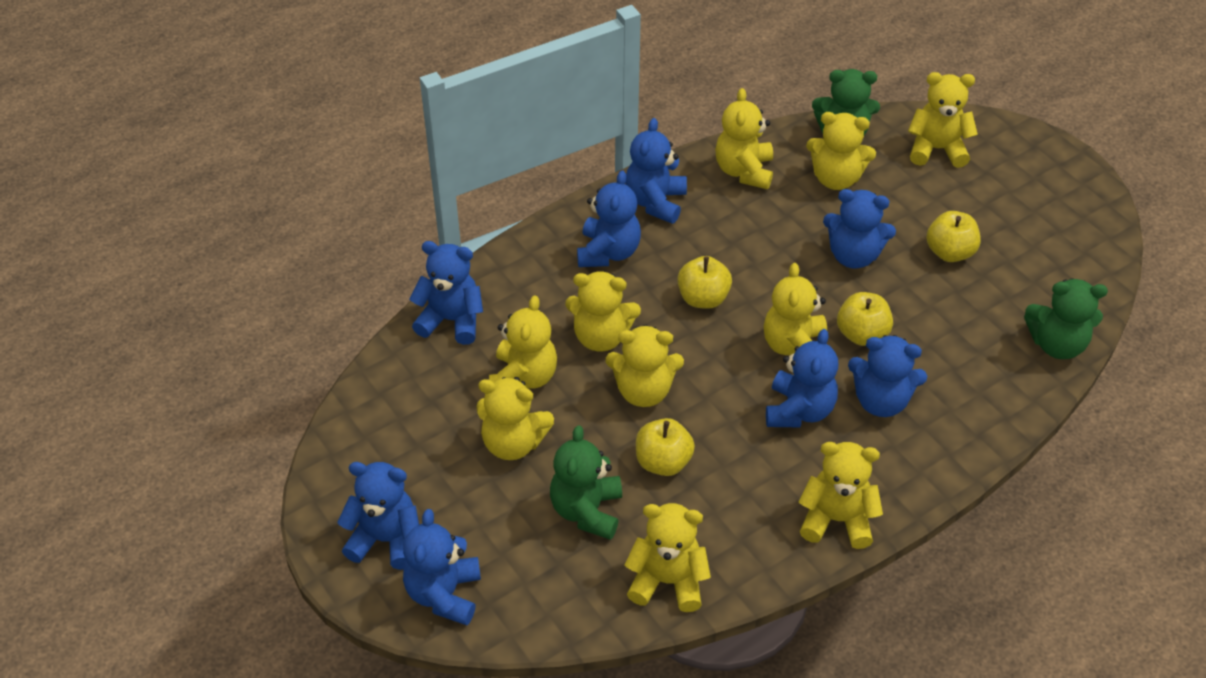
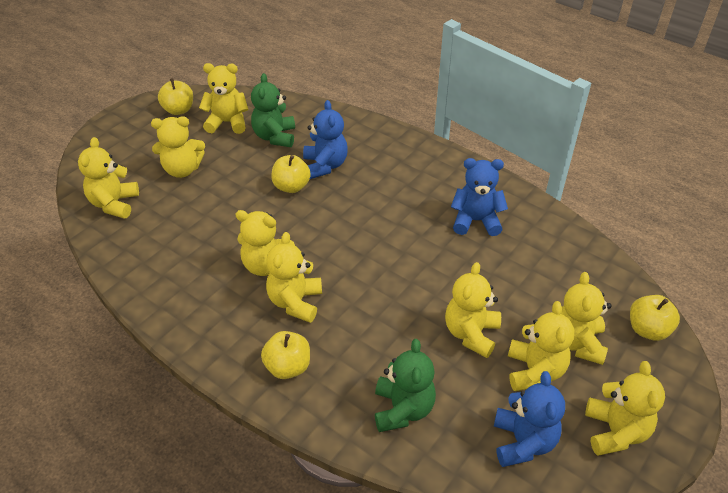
blue teddy bear: [337,462,419,570] [403,509,481,625] [409,241,483,345] [577,170,641,267] [625,118,687,224] [766,329,838,427] [823,189,896,269] [848,335,927,417] = 8 -> [303,100,348,179] [451,158,508,236] [494,371,565,467] = 3
green teddy bear: [550,425,622,540] [812,69,880,135] [1024,278,1108,359] = 3 -> [251,73,295,147] [375,339,436,432] = 2
yellow teddy bear: [477,377,554,460] [489,295,557,388] [565,271,641,352] [606,325,684,407] [625,503,711,612] [715,88,773,189] [764,263,827,355] [799,442,883,549] [806,112,876,190] [908,72,978,168] = 10 -> [78,137,139,219] [151,116,205,178] [199,63,249,134] [235,210,295,276] [266,232,322,323] [445,262,501,358] [508,301,574,391] [561,272,612,365] [585,361,665,456] = 9

